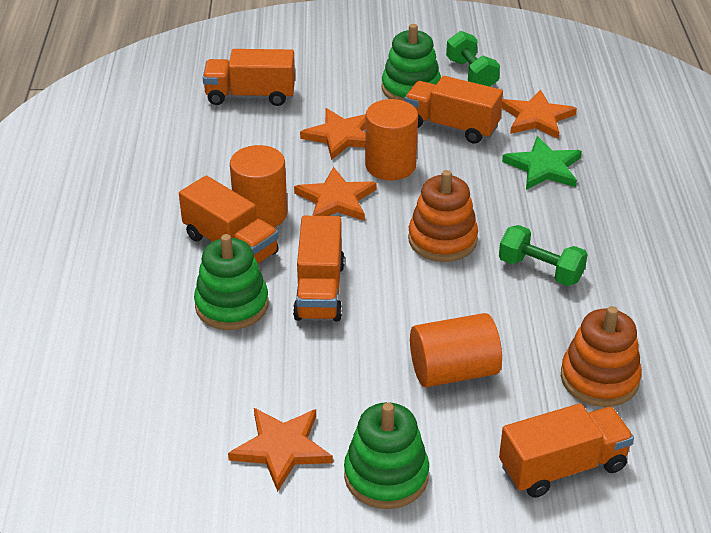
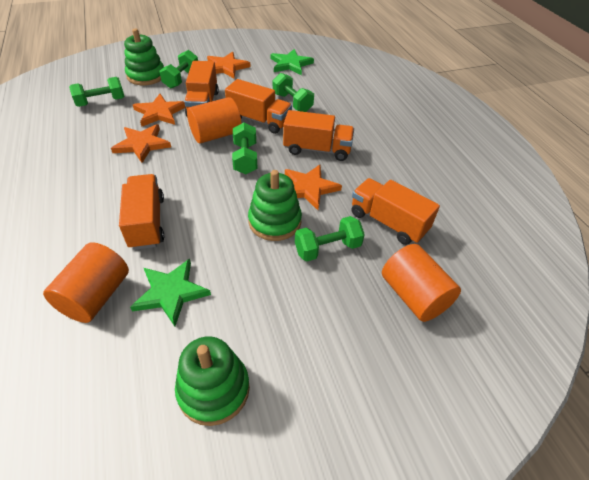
green dumbbell: [446,31,500,87] [499,225,588,286] = 2 -> [69,77,124,107] [159,50,198,88] [232,123,258,174] [273,73,314,112] [295,216,365,261] = 5
green star: [502,136,582,190] = 1 -> [130,259,211,326] [270,49,314,75] = 2
orange stacking toy: [408,170,478,262] [561,306,642,407] = 2 -> none = 0

